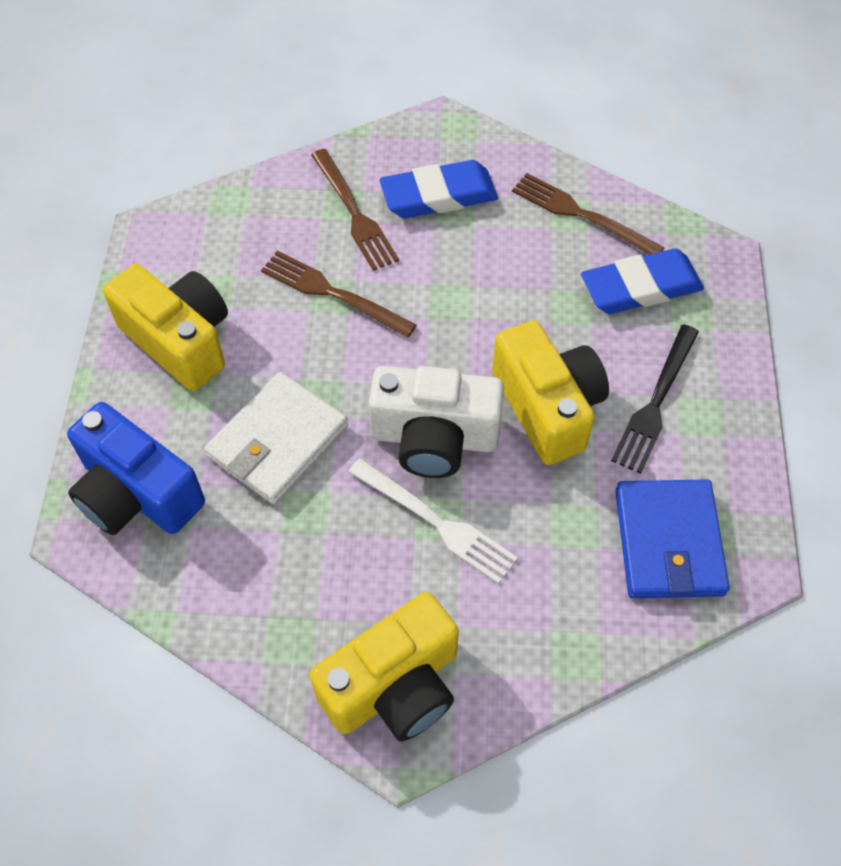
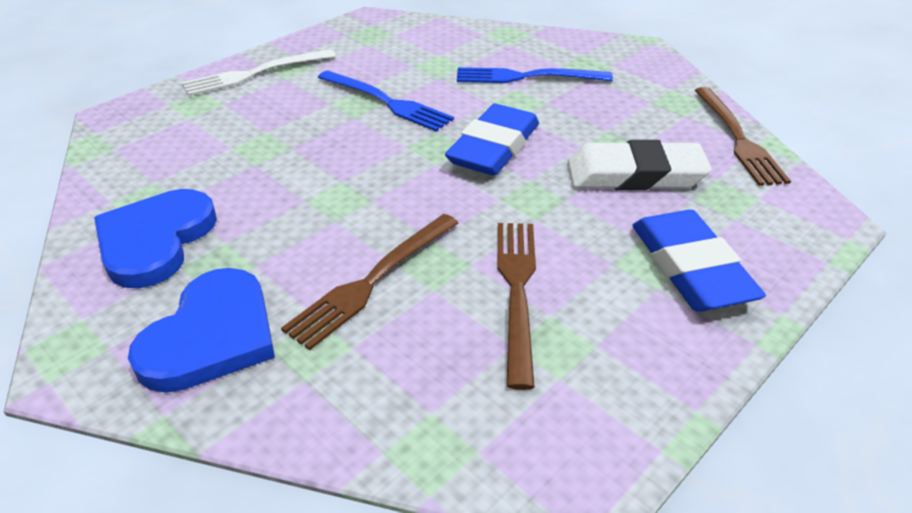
black fork: [611,324,699,474] = 1 -> none = 0
blue camera: [67,402,205,535] = 1 -> none = 0
blue fork: none = 0 -> [318,71,454,131] [457,67,613,83] = 2
blue heart: none = 0 -> [94,189,217,288] [128,268,275,393] = 2
blue wallet: [615,479,730,598] = 1 -> none = 0
white camera: [368,366,504,478] = 1 -> none = 0
white eraser: none = 0 -> [568,140,712,190] = 1
white wallet: [204,372,348,504] = 1 -> none = 0
yellow camera: [103,264,228,391] [309,592,459,742] [492,320,609,465] = 3 -> none = 0

